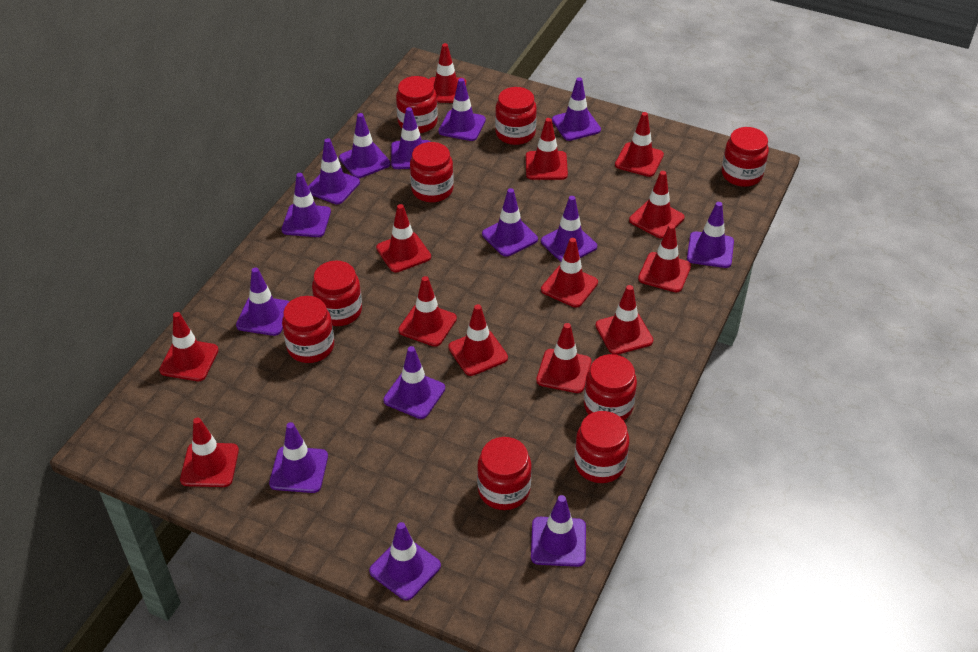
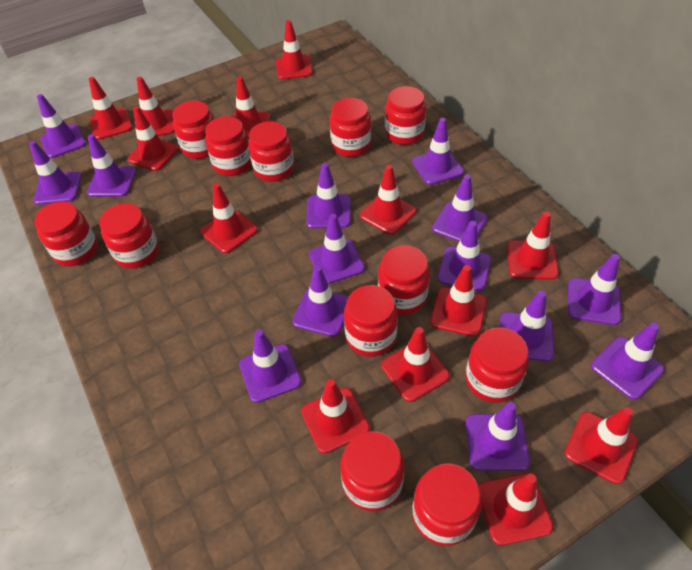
red jar: [282,296,334,363] [312,261,362,326] [396,76,438,133] [410,142,454,202] [477,437,532,510] [495,87,537,145] [574,411,629,483] [584,354,637,421] [722,127,769,187] = 9 -> [34,202,98,266] [99,203,159,269] [172,100,214,159] [205,116,251,176] [248,121,294,182] [330,98,371,157] [340,431,404,511] [344,285,398,357] [378,245,430,315] [385,86,426,145] [412,464,482,546] [465,327,529,403] = 12

